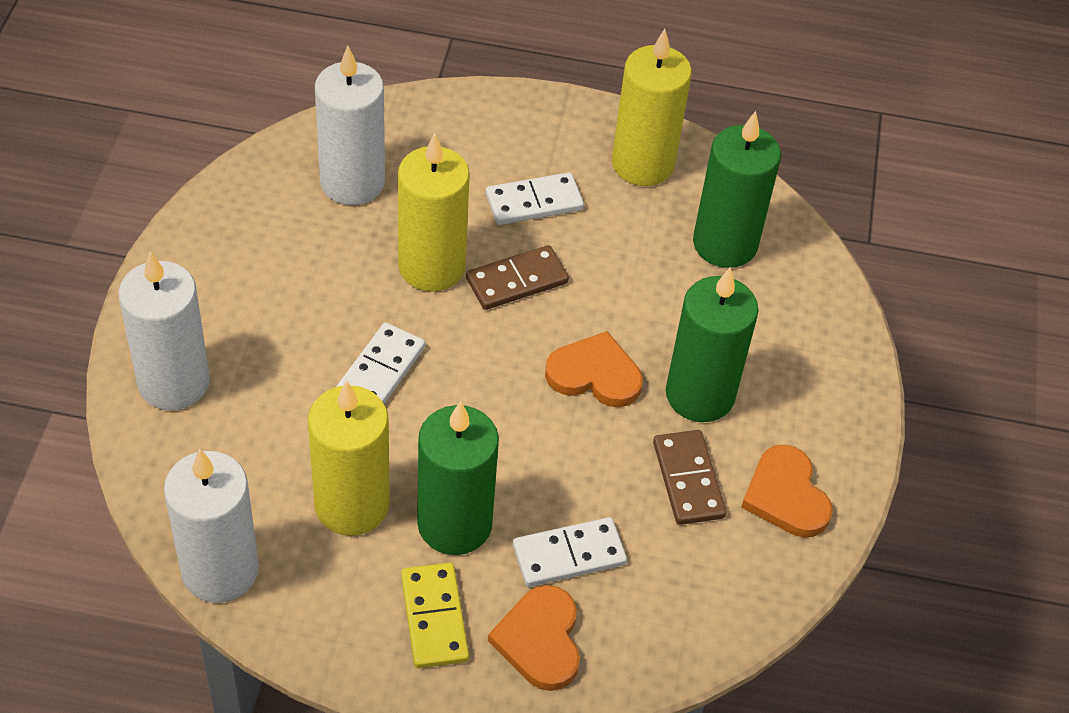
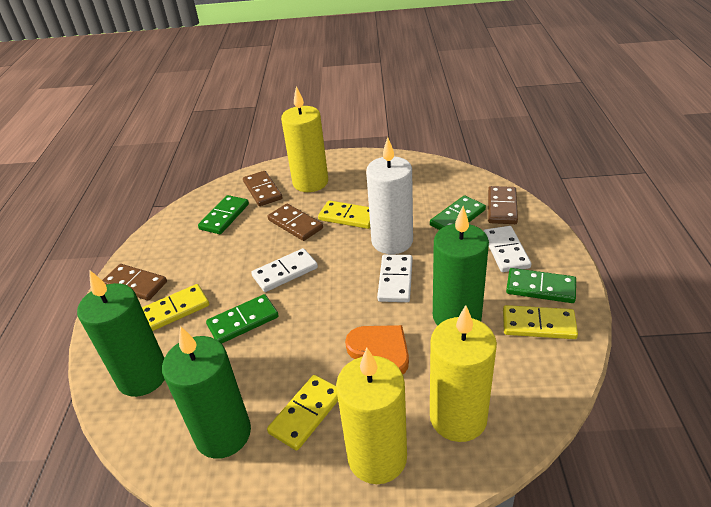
brown domino: [466,245,569,310] [653,430,726,525] = 2 -> [102,264,167,301] [243,171,282,206] [268,204,323,241] [488,186,518,224] = 4
green domino: none = 0 -> [198,195,249,234] [206,294,279,344] [430,195,486,230] [506,268,576,303] = 4
orange heart: [488,585,580,691] [545,331,643,407] [741,445,833,538] = 3 -> [345,325,409,374] = 1
white candle: [118,251,210,410] [164,449,259,603] [315,46,385,205] = 3 -> [366,137,413,254] = 1
yellow domino: [401,563,469,668] = 1 -> [142,284,209,331] [267,375,338,451] [318,200,370,229] [503,305,578,339] = 4

